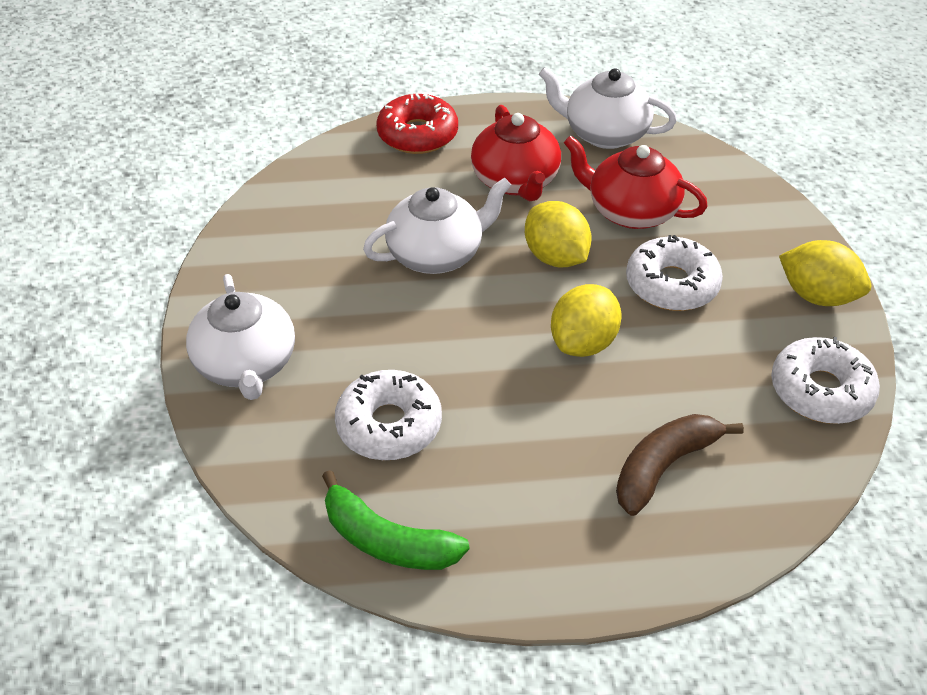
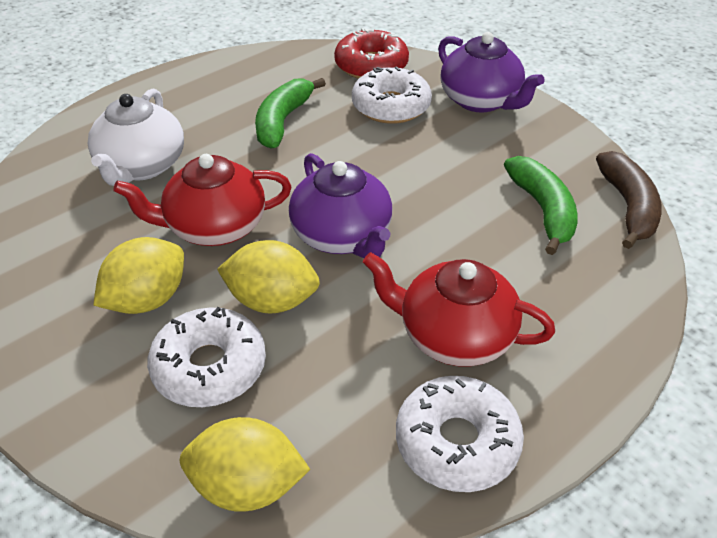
green banana: [322,470,469,570] = 1 -> [255,78,326,149] [504,156,578,255] = 2
purple teapot: none = 0 -> [289,153,392,258] [438,32,544,113] = 2
white teapot: [186,274,295,400] [363,177,511,274] [539,67,677,149] = 3 -> [88,89,184,186] = 1

